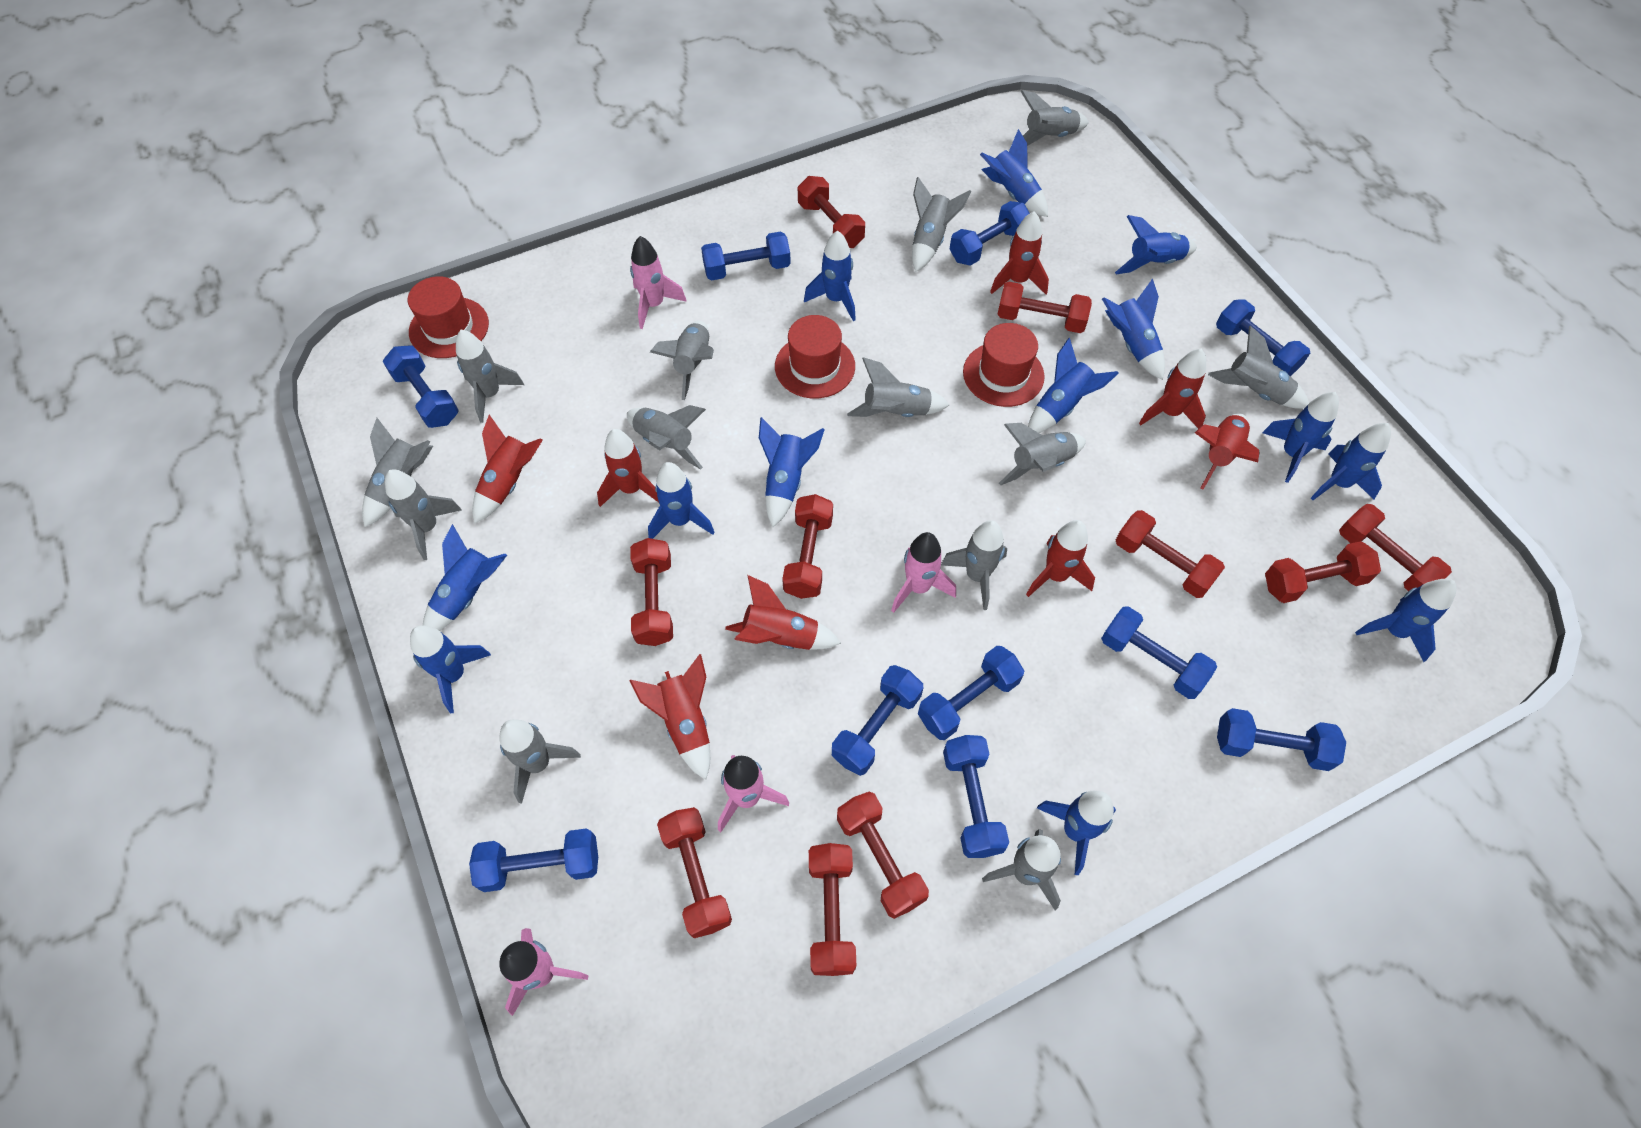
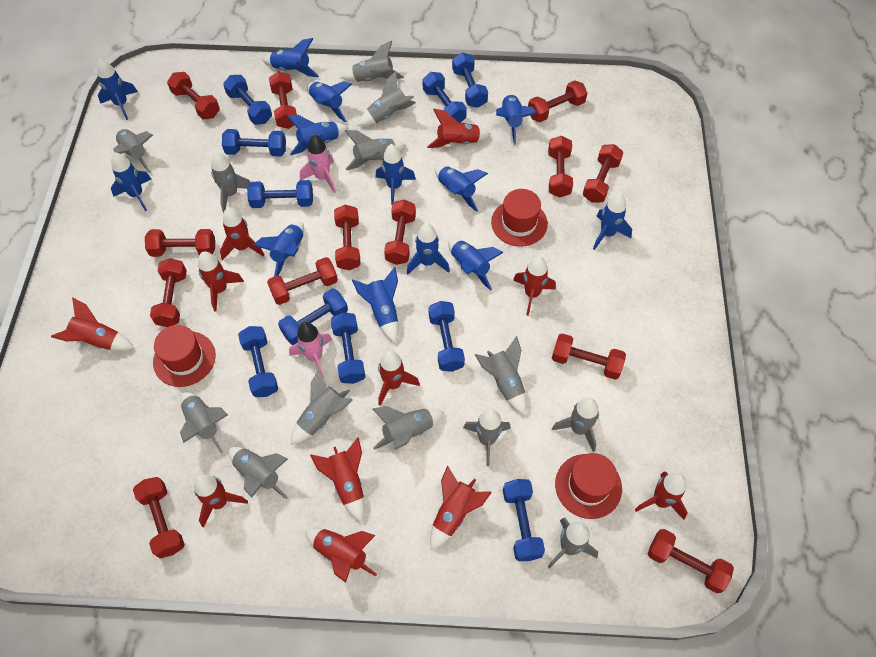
pink rocket: [499,928,589,1016] [630,236,687,329] [718,755,789,832] [891,532,956,613] = 4 -> [289,322,332,379] [300,135,336,193] = 2
red dumbbell: [630,538,673,646] [657,807,732,938] [782,494,833,599] [798,176,865,248] [809,843,856,976] [837,791,929,919] [997,282,1092,333] [1116,510,1225,598] [1265,541,1381,603] [1339,504,1452,591] = 10 -> [133,477,185,558] [145,229,215,257] [150,258,187,327] [167,72,220,119] [267,257,338,305] [269,72,297,129] [334,205,361,270] [384,199,416,265] [528,80,587,122] [548,136,573,198] [552,333,626,380] [583,144,623,203] [648,529,734,593] = 13
red rocket: [472,415,543,524] [597,429,659,507] [629,654,710,780] [725,575,841,650] [990,211,1049,294] [1026,520,1095,597] [1139,349,1206,429] [1195,413,1259,489] = 8 -> [51,297,135,351] [194,475,248,528] [198,251,244,311] [220,207,264,260] [305,528,377,583] [310,437,364,522] [378,350,420,406] [427,109,491,148] [430,465,492,550] [513,256,556,316] [635,472,688,520] = 11

